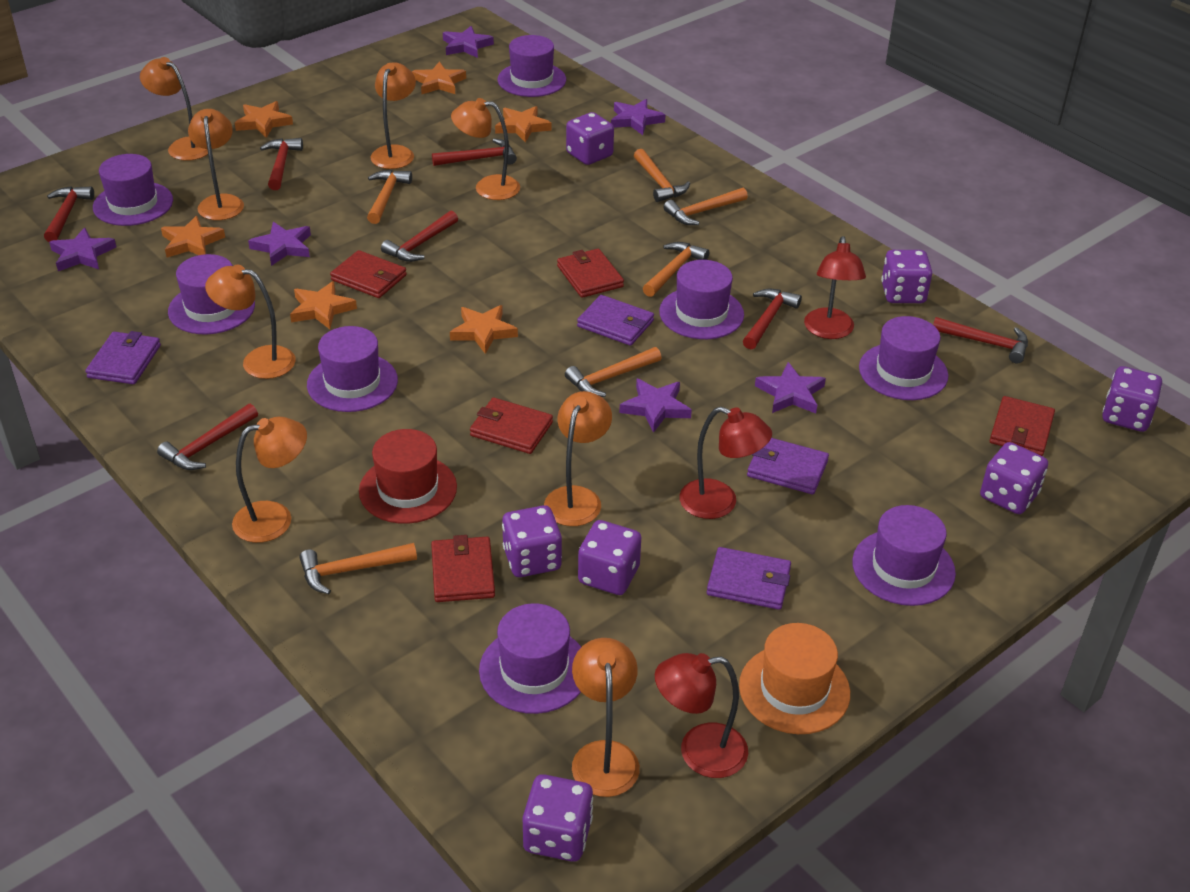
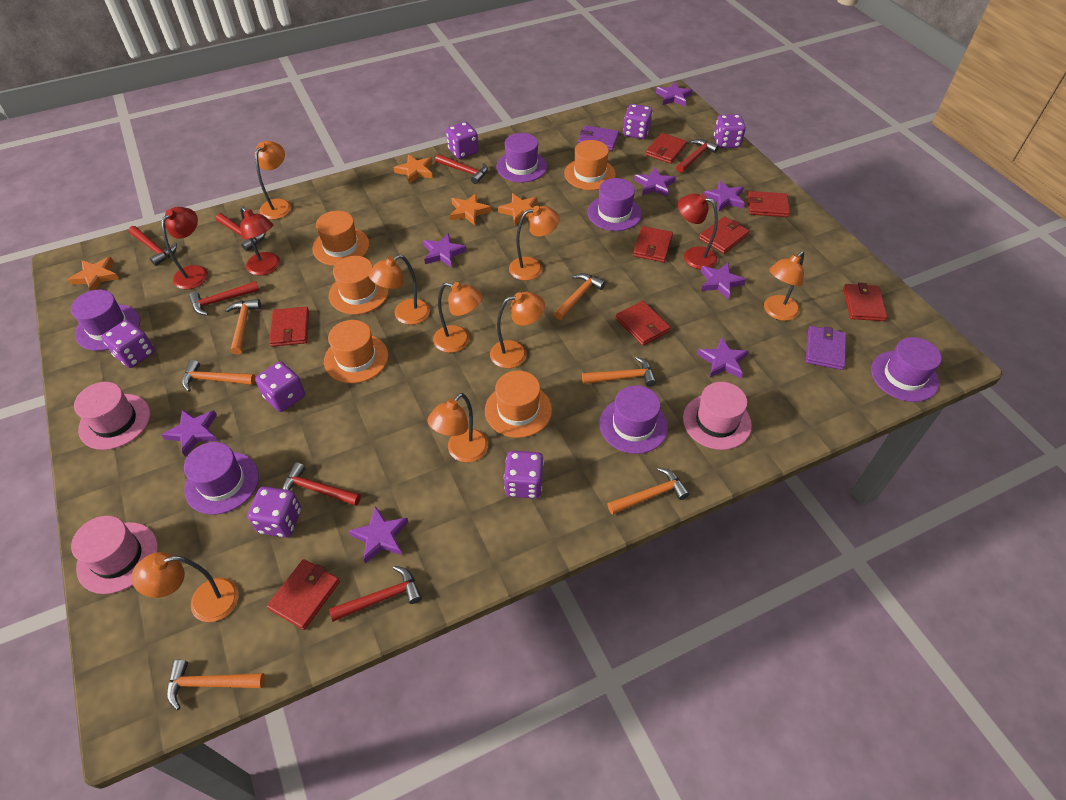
orange hat: [739,623,850,734] = 1 -> [312,210,369,266] [324,320,388,383] [329,256,389,314] [485,370,552,438] [564,140,616,190] = 5
orange star: [161,216,225,257] [235,101,293,138] [290,281,357,329] [412,62,466,94] [450,305,518,354] [495,106,552,143] = 6 -> [68,257,119,291] [394,155,433,184] [450,193,491,225] [498,193,537,225] = 4
pink hat: none = 0 -> [71,516,158,594] [74,382,150,450] [683,382,752,450] = 3
purple hat: [93,154,173,226] [168,254,255,335] [307,326,398,412] [479,603,581,714] [498,35,566,97] [659,260,744,339] [852,505,956,606] [859,316,948,400] = 8 -> [71,290,140,351] [184,442,259,515] [496,133,547,183] [587,178,642,231] [600,385,668,454] [871,337,942,402] = 6
purple star: [49,228,116,271] [248,222,311,266] [443,26,494,58] [611,99,665,135] [619,379,692,433] [755,362,826,413] = 6 -> [161,410,218,456] [349,506,408,564] [423,233,467,268] [634,168,676,197] [656,82,693,106] [697,337,749,378] [700,263,746,299] [704,180,745,211] = 8
purple wallet: [85,331,161,384] [577,295,654,346] [707,547,791,610] [747,438,829,494] = 4 -> [578,125,619,151] [806,326,846,370] = 2
red hat: [359,429,457,524] = 1 -> none = 0
red wallet: [330,250,407,298] [431,535,495,602] [470,397,553,454] [557,249,624,298] [990,396,1055,456] = 5 -> [267,559,340,630] [269,307,309,347] [616,301,671,346] [633,226,673,262] [646,133,687,164] [699,216,749,254] [747,191,790,217] [843,283,887,321] = 8

